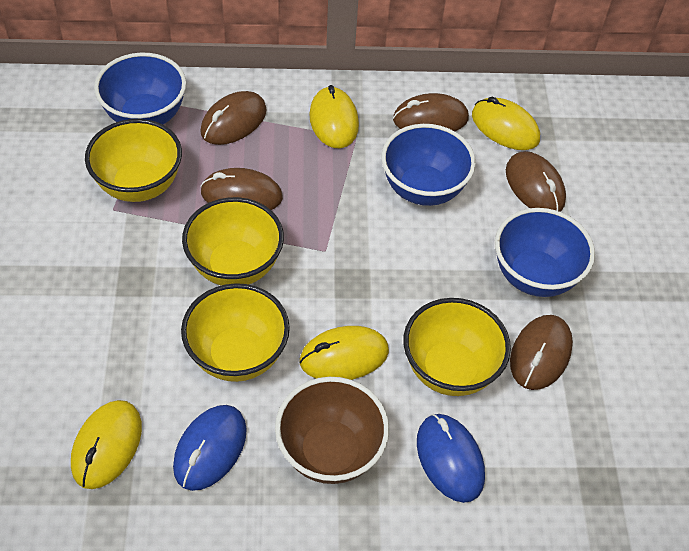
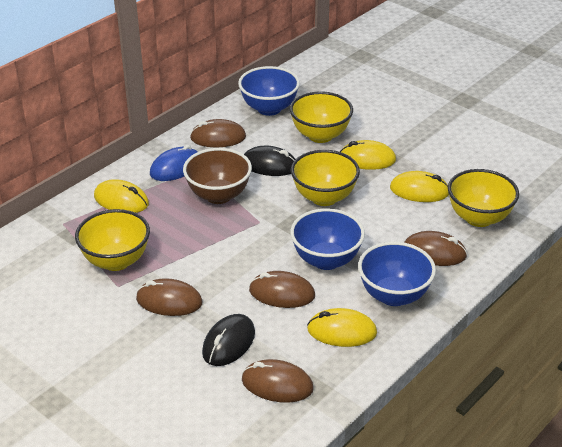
black mouse: none = 0 -> [202,314,255,366] [244,146,295,176] = 2
blue mouse: [173,405,247,491] [417,414,485,503] = 2 -> [150,145,198,181] = 1

